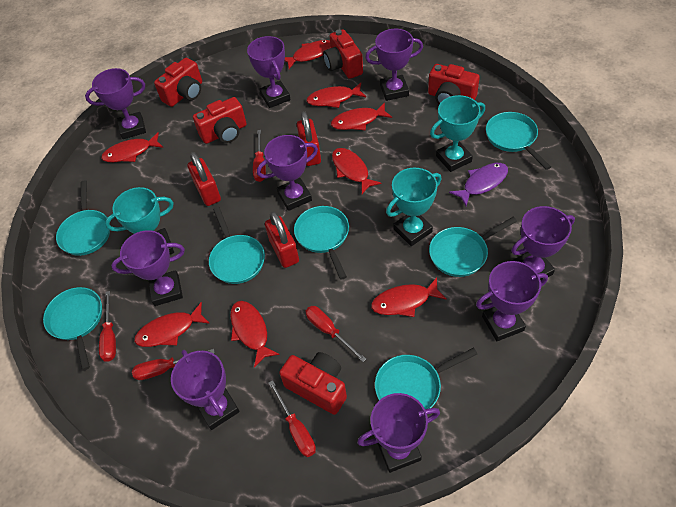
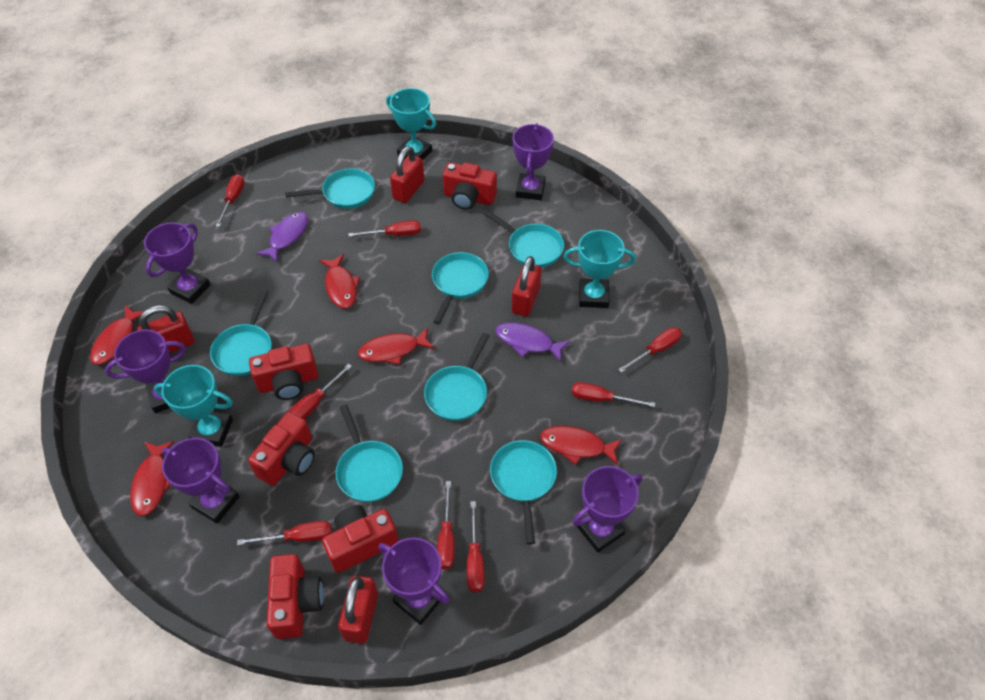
purple fish: [449,163,508,206] = 1 -> [256,212,308,262] [495,322,570,362] = 2
purple trophy: [85,68,146,139] [111,230,185,306] [171,350,240,430] [247,36,291,108] [257,135,318,211] [357,393,440,473] [365,29,423,101] [476,261,548,341] [511,206,575,280] = 9 -> [105,330,186,413] [144,222,210,304] [162,438,239,524] [379,537,450,625] [513,123,554,200] [573,466,643,553] = 6
red fish: [101,132,163,162] [134,302,210,347] [230,301,280,367] [285,40,331,69] [306,83,366,108] [331,103,392,130] [332,148,381,194] [371,277,447,317] = 8 -> [90,305,144,365] [130,441,174,516] [319,254,360,308] [358,327,434,365] [540,426,622,465] = 5
red padlock: [187,152,221,206] [265,211,299,268] [297,111,321,166] = 3 -> [137,305,194,353] [338,575,378,644] [390,146,424,203] [512,256,542,317] = 4
red screwdriver: [99,291,116,362] [132,349,215,380] [253,130,266,182] [269,380,316,457] [305,306,366,362] = 5 -> [216,174,245,227] [237,521,332,545] [289,364,352,419] [348,220,421,237] [437,481,454,570] [467,501,485,592] [572,382,655,407] [618,327,682,373] = 8

